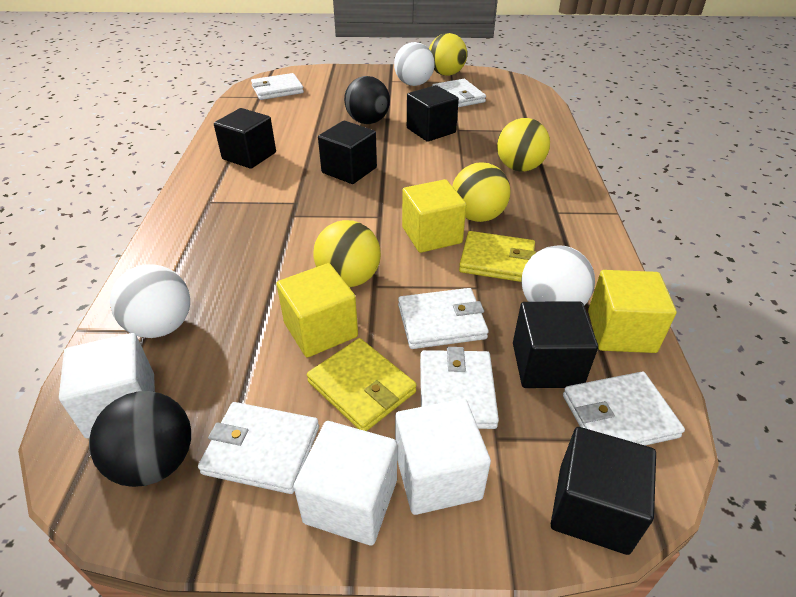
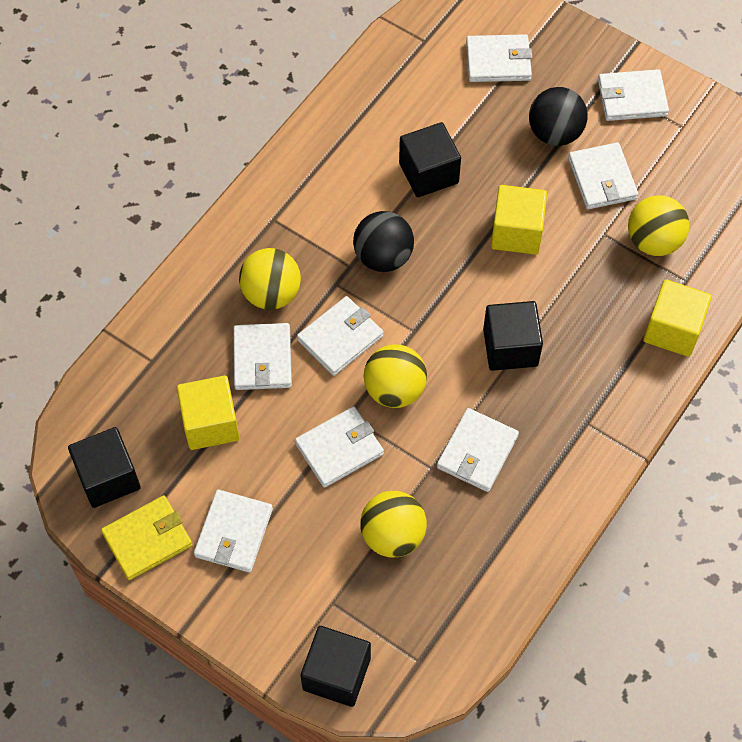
black cube: [214,108,276,169] [318,121,377,184] [407,85,459,142] [513,301,598,388] [551,427,656,555] = 5 -> [68,427,141,508] [301,626,371,707] [399,122,461,197] [483,301,543,371] = 4
white ball: [110,265,190,338] [394,42,435,86] [521,245,595,305] = 3 -> none = 0
white cube: [59,333,155,439] [293,421,397,546] [395,399,491,515] = 3 -> none = 0
white wallet: [198,402,319,494] [251,73,304,100] [398,288,489,349] [420,347,499,429] [432,79,486,107] [563,372,685,446] = 6 -> [194,490,273,573] [233,323,292,390] [295,407,384,488] [297,296,383,376] [437,408,519,492] [466,34,532,82] [568,142,638,210] [598,69,669,121] = 8
yellow wallet: [307,338,417,431] [459,231,536,282] = 2 -> [101,495,192,580] = 1

